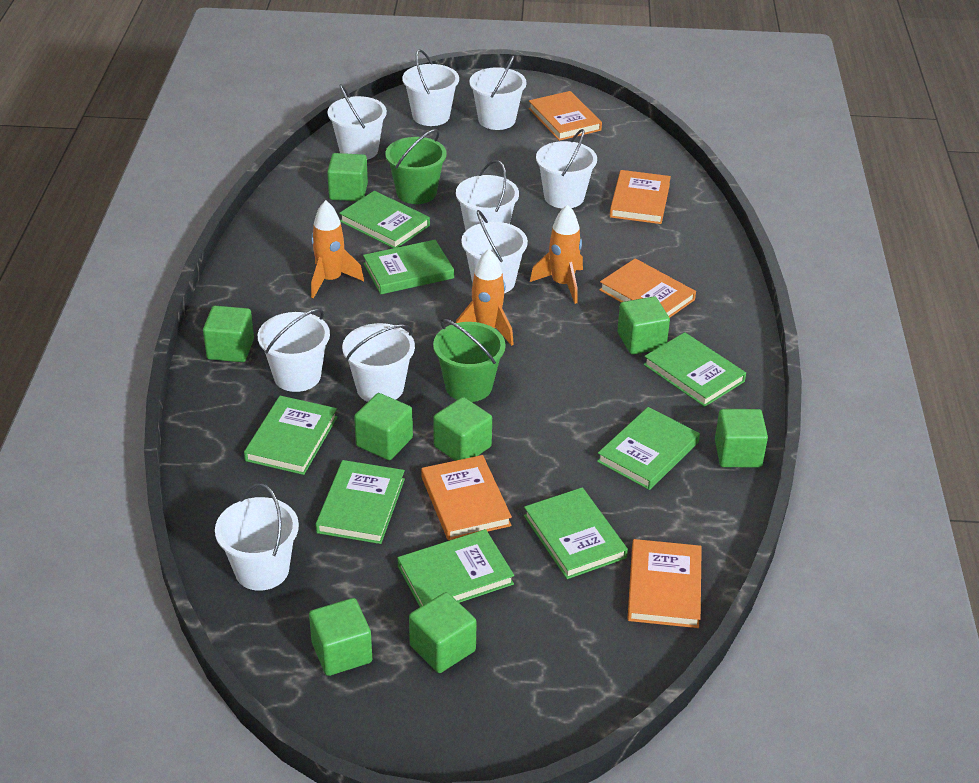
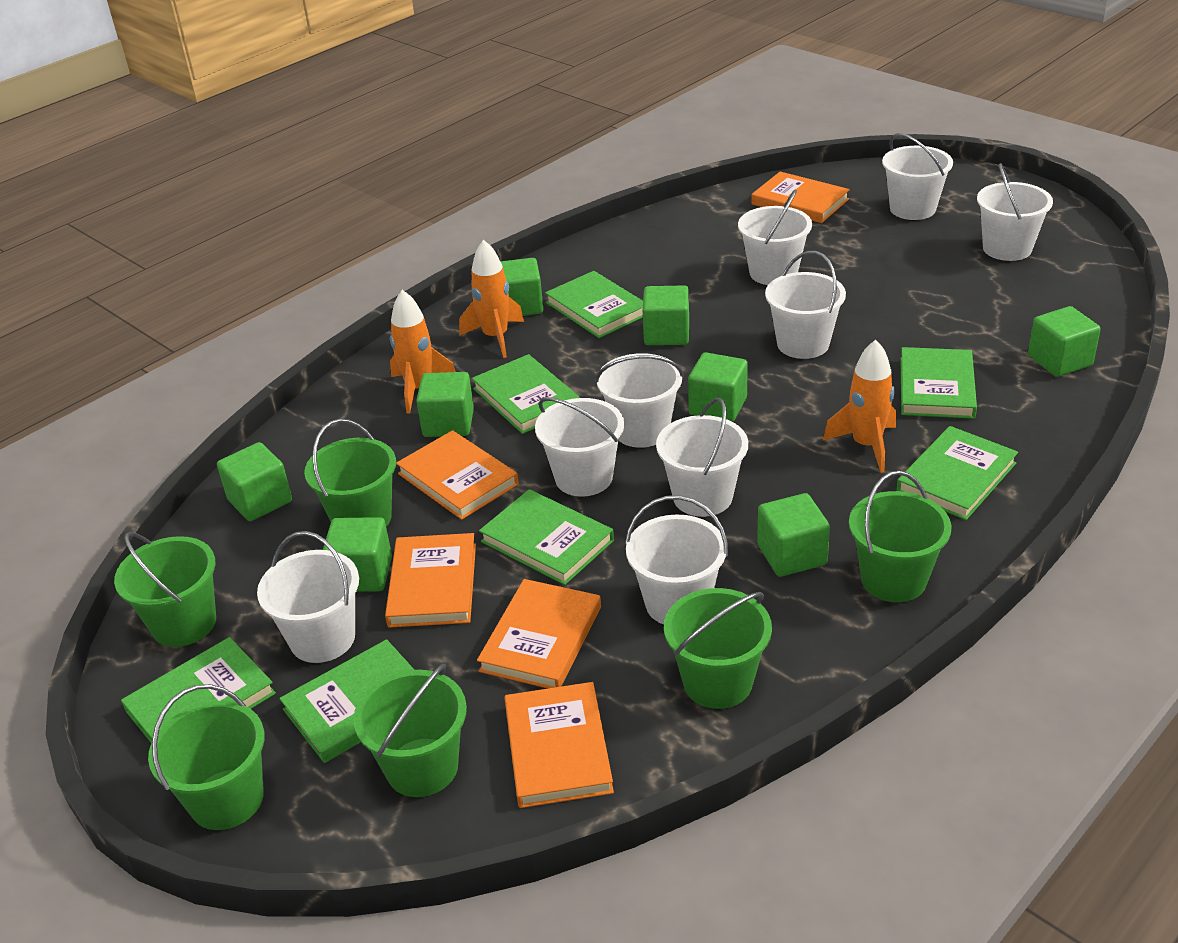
green book: [244,396,337,475] [316,460,405,544] [339,191,430,248] [363,240,454,294] [398,529,514,607] [524,488,628,579] [597,407,700,490] [644,332,746,407] = 8 -> [121,637,276,743] [279,639,414,763] [472,354,580,434] [479,489,614,585] [545,271,643,338] [896,426,1018,520] [901,347,977,419] = 7
green bucket: [385,129,447,204] [433,319,506,402] = 2 -> [114,532,216,647] [148,684,265,830] [304,419,396,527] [353,664,467,797] [664,588,772,709] [849,471,952,602] = 6

